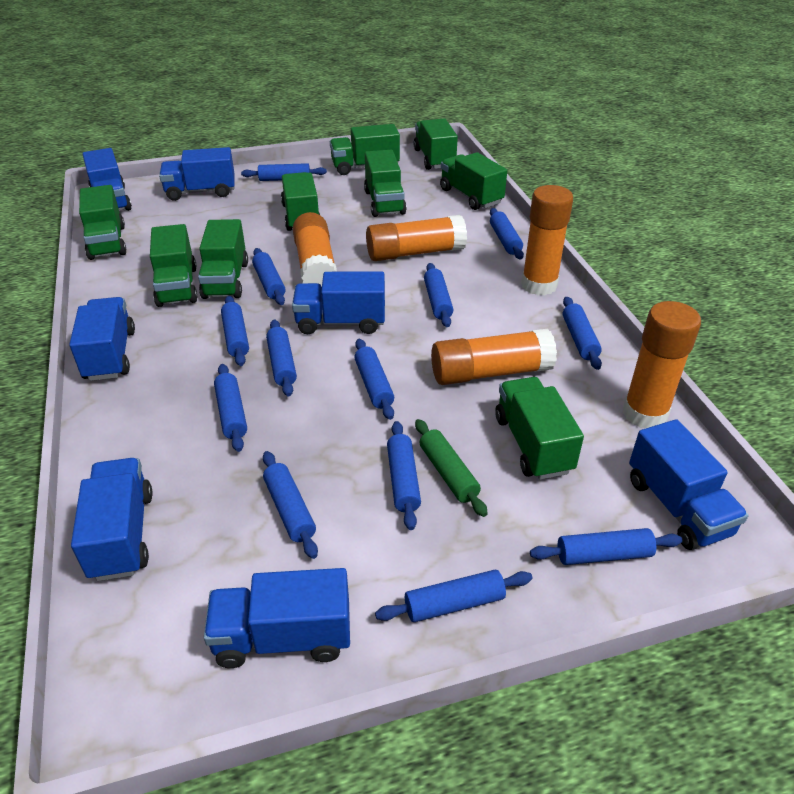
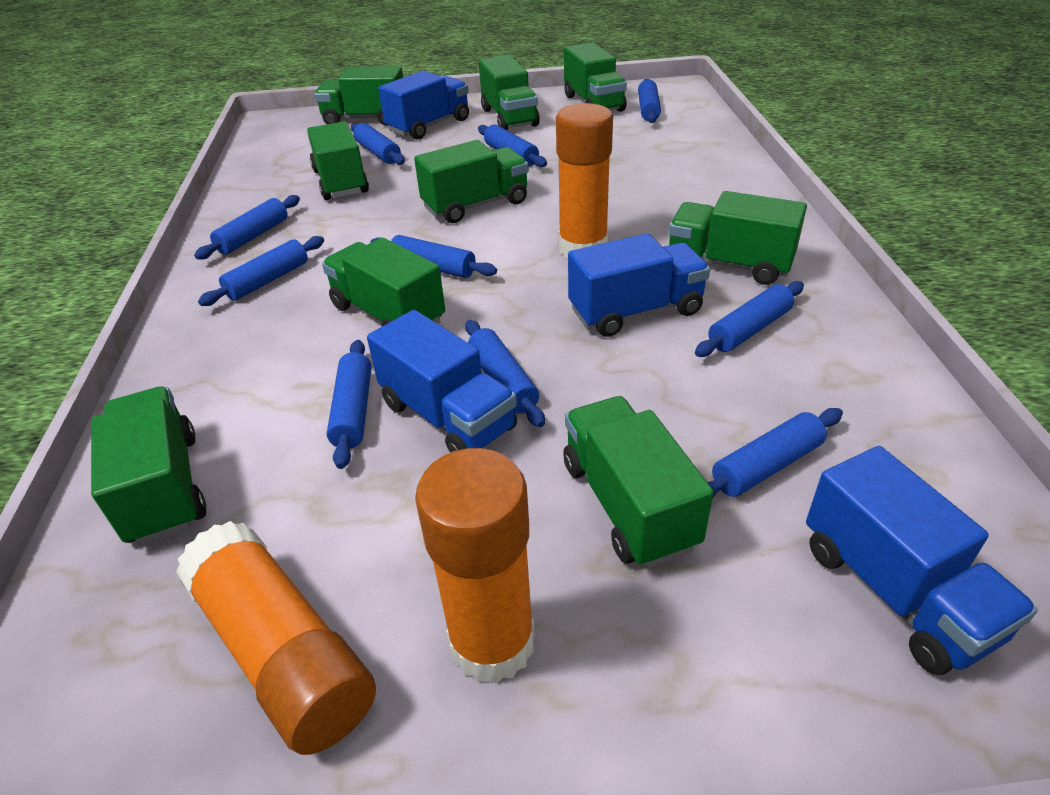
blue rolling pin: [214,364,247,452] [221,296,249,366] [241,163,327,181] [252,248,286,305] [263,451,318,559] [266,319,297,397] [354,339,394,420] [375,570,532,622] [387,421,421,530] [424,263,454,327] [490,208,524,260] [530,528,682,565] [563,297,602,370] = 13 -> [194,195,300,260] [198,236,324,306] [326,340,371,469] [351,123,405,165] [370,235,497,278] [465,320,545,427] [478,124,547,167] [638,79,661,123] [695,281,804,357] [707,408,843,497] = 10
blue truck: [69,297,135,381] [71,458,153,581] [82,148,132,211] [159,147,235,201] [204,568,350,668] [292,271,385,334] [629,419,748,550] = 7 -> [367,310,517,453] [378,71,469,140] [568,233,710,337] [806,446,1038,675] = 4
green rolling pin: [415,419,488,517] = 1 -> none = 0
orange glue stick: [293,212,337,287] [366,215,467,261] [431,329,557,385] [521,185,573,295] [623,301,701,428] = 5 -> [176,521,376,755] [415,448,535,683] [556,103,613,258] = 3

